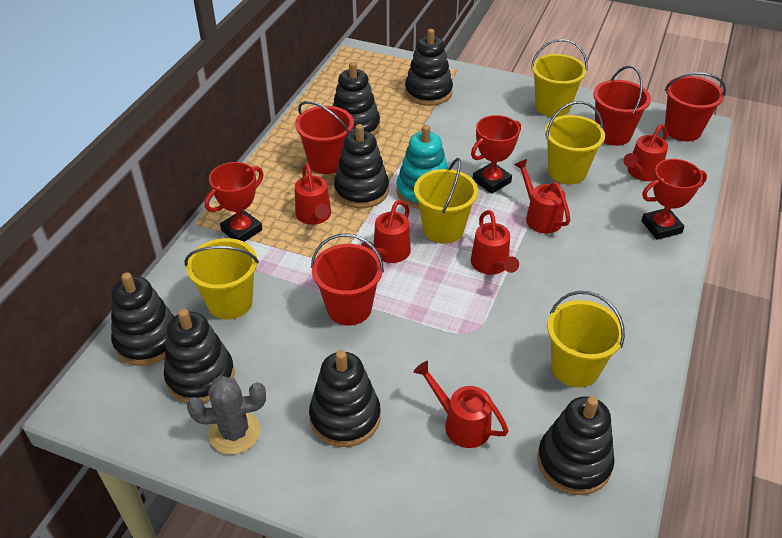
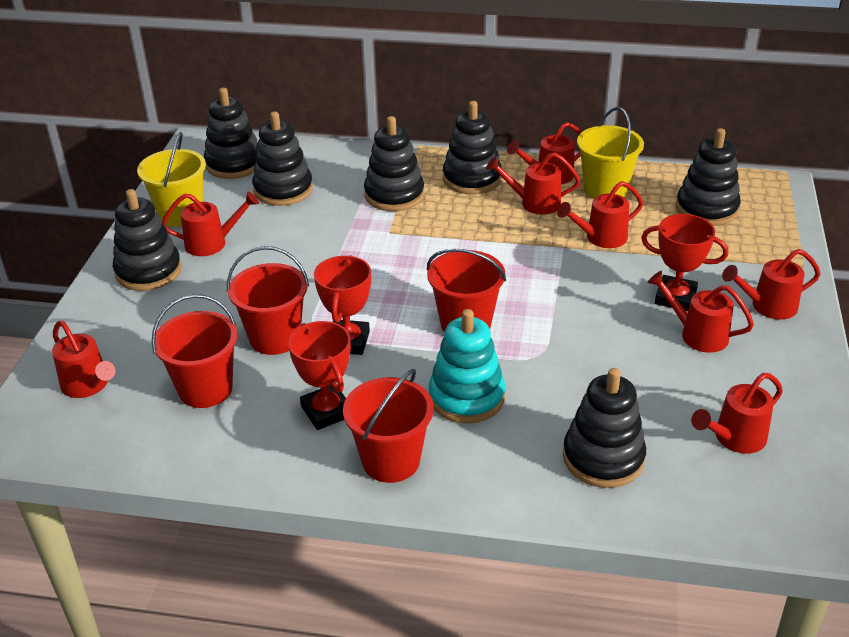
grey cactus: [187,376,266,454] = 1 -> none = 0
red watering can: [295,163,331,225] [361,200,411,263] [414,361,509,448] [471,210,519,275] [514,159,571,233] [623,124,668,181] = 6 -> [52,321,115,398] [162,192,259,256] [486,153,580,215] [507,122,582,184] [557,181,643,248] [647,271,754,353] [691,373,783,454] [722,249,821,320] = 8
yellow bucket: [184,238,259,320] [414,158,478,244] [531,39,587,117] [545,101,605,184] [547,291,625,388] = 5 -> [137,132,206,227] [577,107,644,199] = 2

